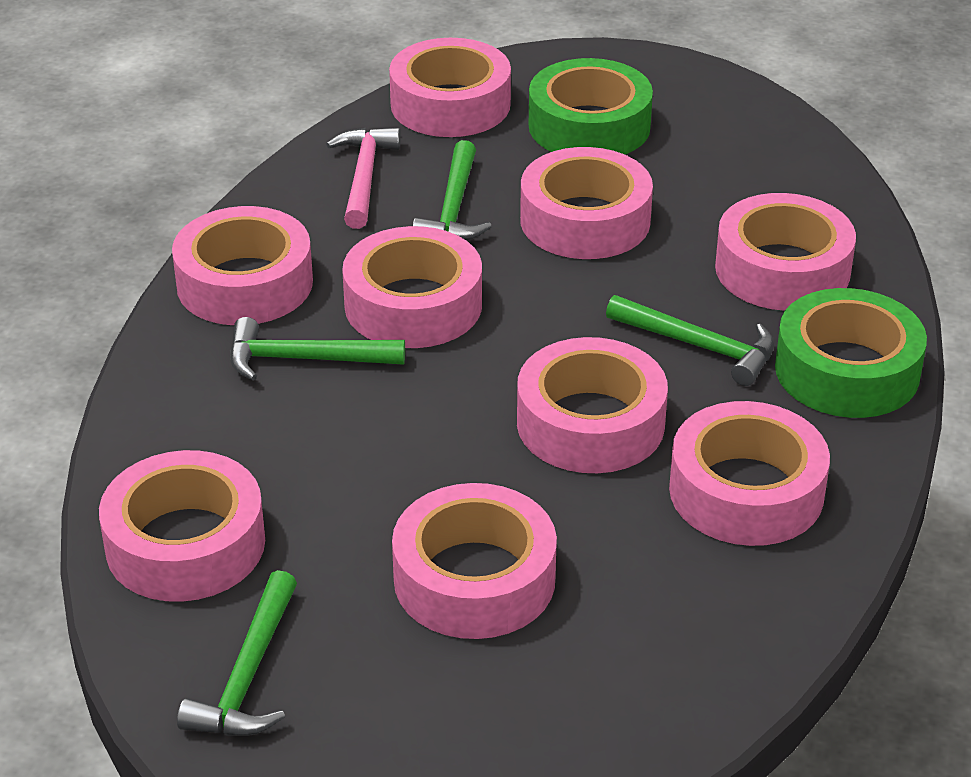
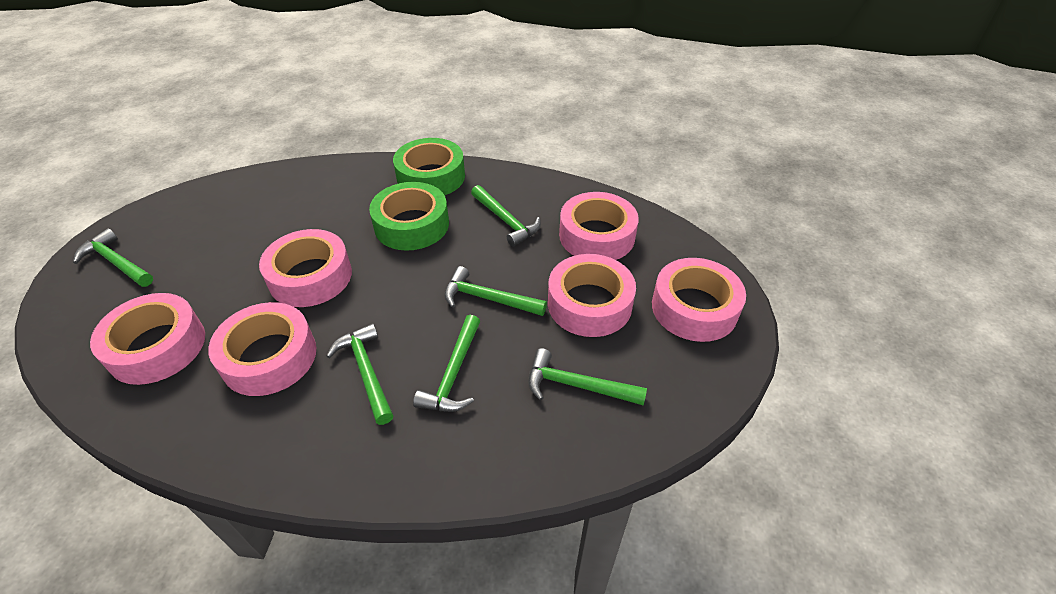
green hammer: [177,570,297,736] [230,317,405,380] [413,140,492,241] [606,295,774,386] = 4 -> [73,228,153,287] [327,324,393,425] [413,315,480,412] [444,266,547,316] [471,185,541,247] [528,348,647,405] = 6
pink hammer: [326,128,401,229] = 1 -> none = 0
pink tape: [99,450,265,602] [172,206,313,325] [342,226,482,348] [389,38,511,137] [392,483,557,639] [517,337,668,473] [520,147,653,259] [669,401,830,546] [715,193,856,311] = 9 -> [90,293,205,385] [208,302,316,396] [259,229,352,307] [548,254,636,337] [559,192,639,260] [652,258,746,342] = 6

